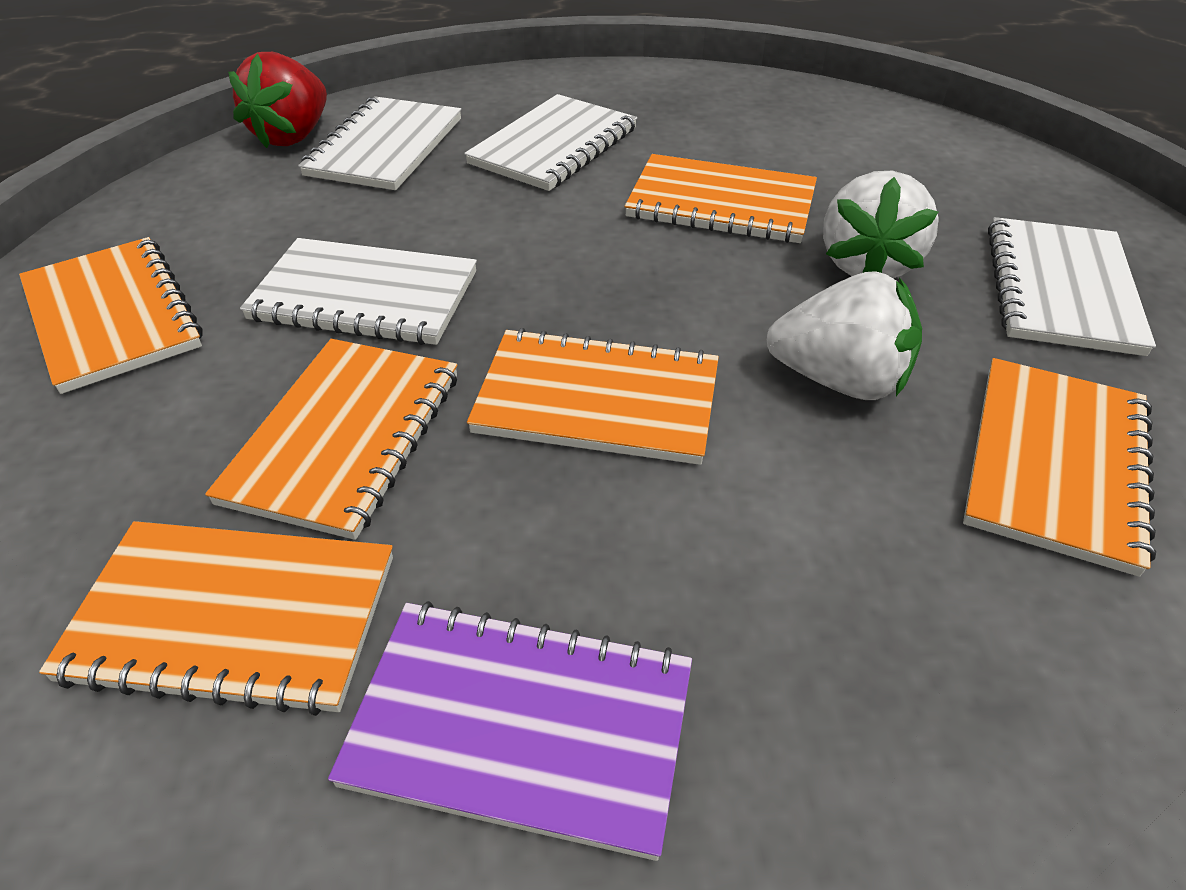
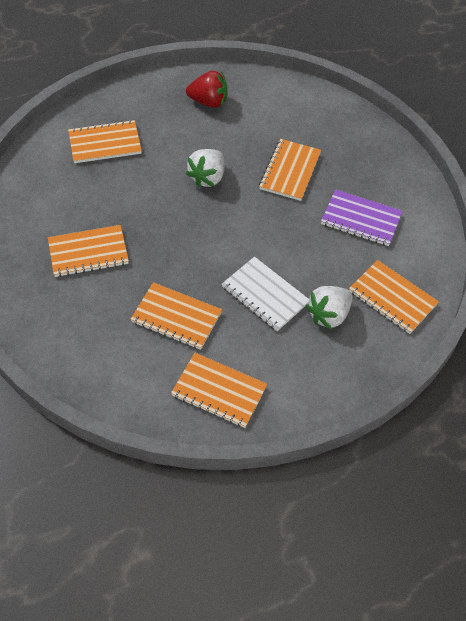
white notebook: [240,238,477,345] [298,96,461,190] [464,94,637,191] [988,217,1156,356] = 4 -> [222,257,309,331] = 1

